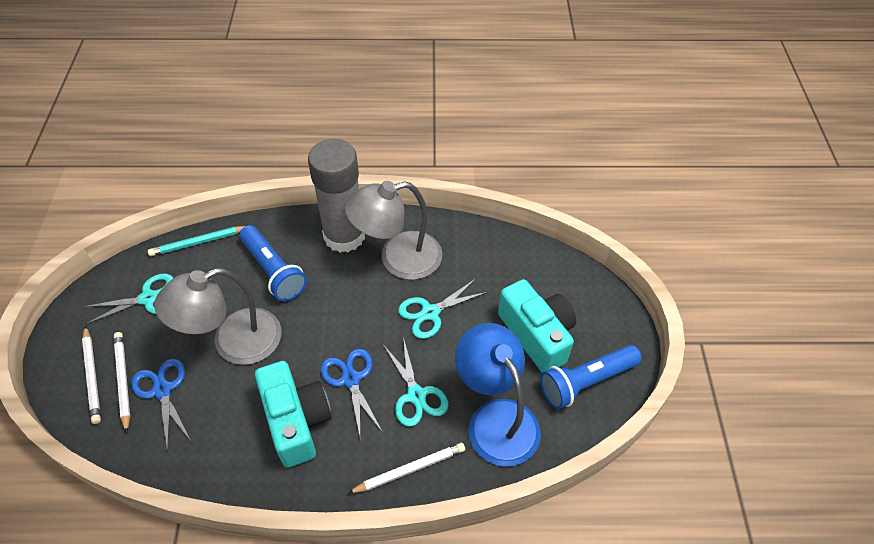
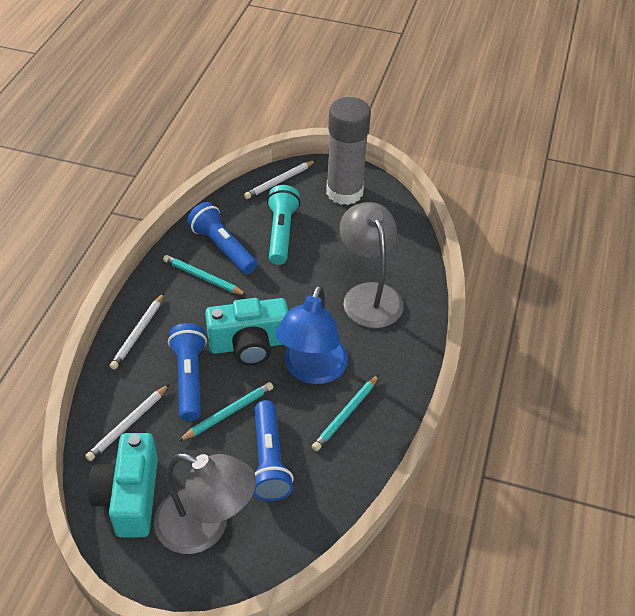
blue flashlight: [239,225,307,301] [540,345,642,409] = 2 -> [168,323,207,421] [187,202,257,274] [253,400,294,501] = 3
blue scissors: [131,359,191,451] [321,349,383,441] = 2 -> none = 0
turquoise flashlight: none = 0 -> [267,185,300,265] = 1
turquoise pencil: [148,226,245,256] = 1 -> [163,255,247,295] [179,382,273,441] [312,375,379,451] = 3
turquoise scissors: [83,274,173,325] [384,337,448,427] [398,279,488,339] = 3 -> none = 0

